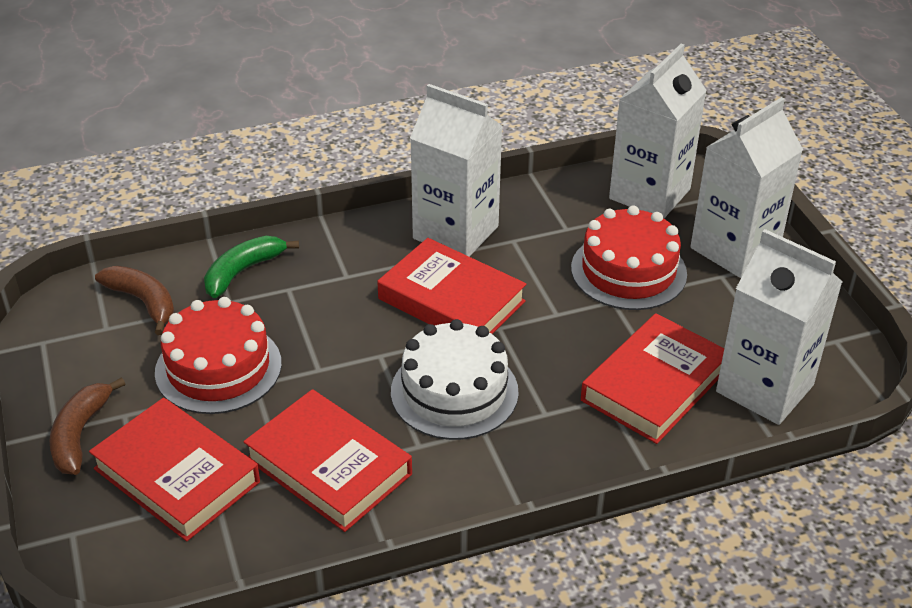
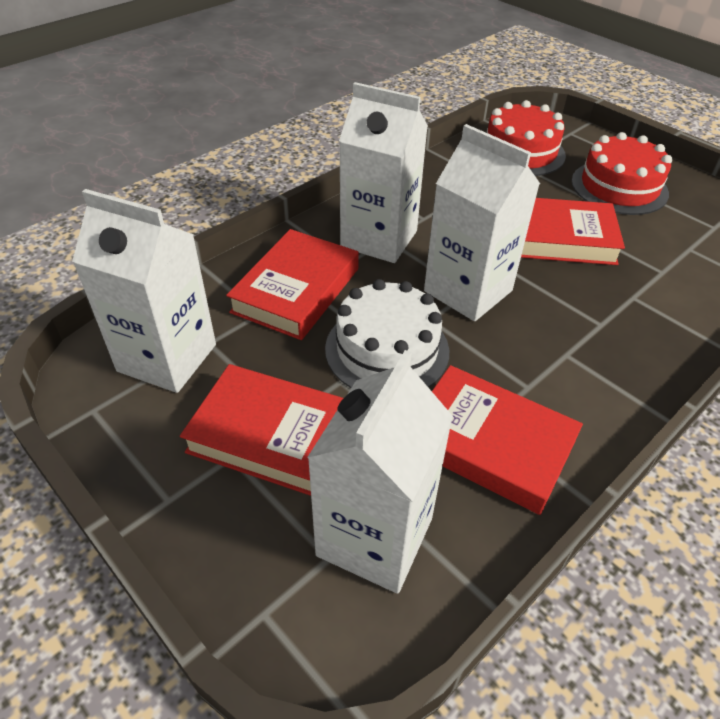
brown banana: [50,377,125,475] [95,266,174,335] = 2 -> none = 0
green banana: [204,236,299,298] = 1 -> none = 0

